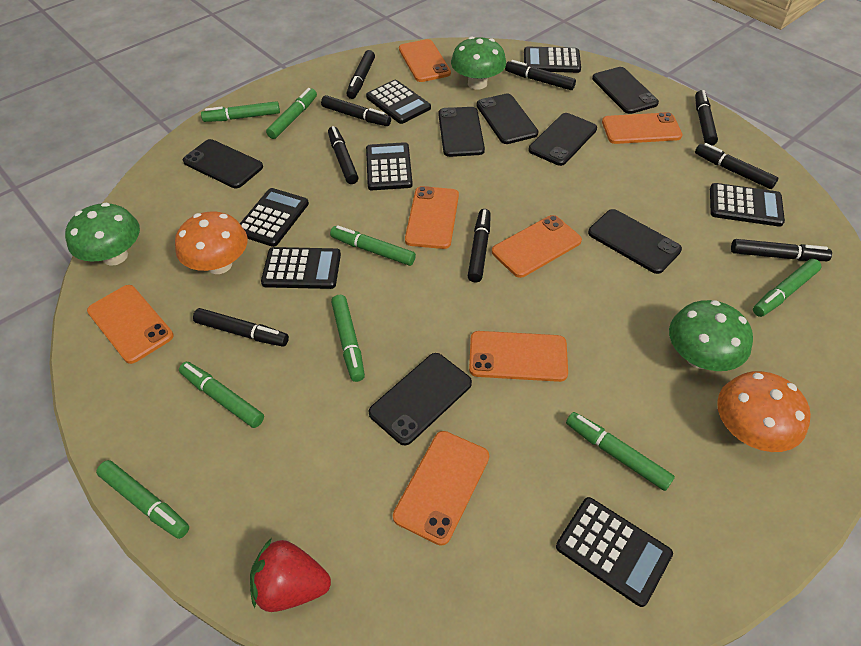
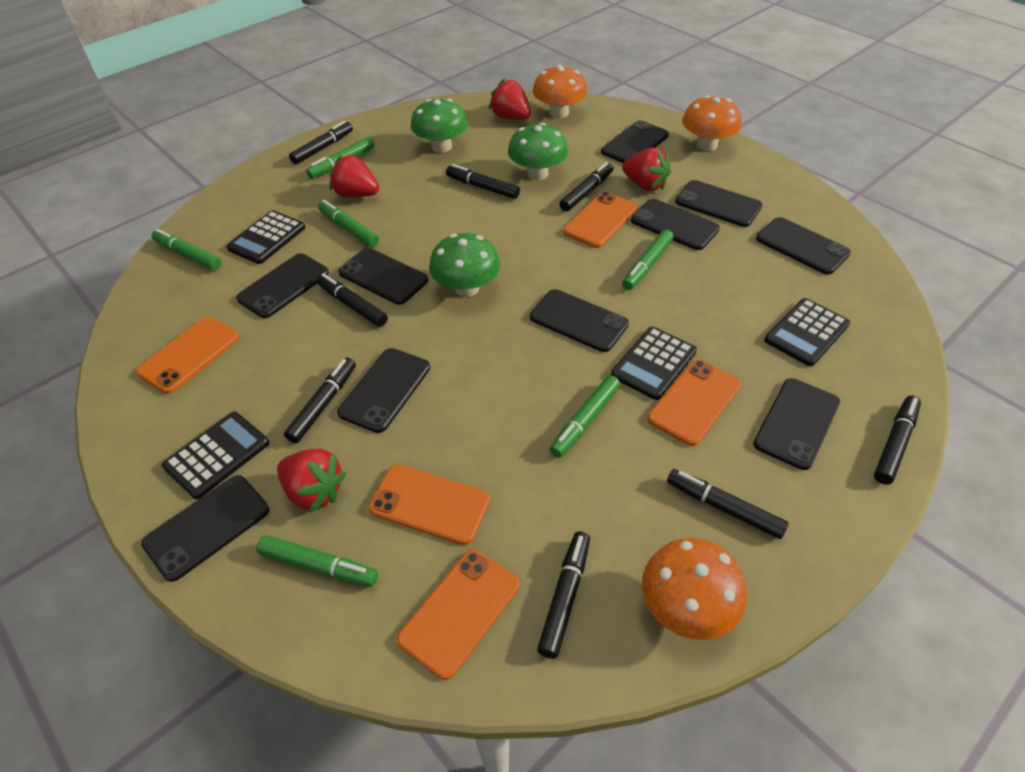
black calculator: [240,188,309,247] [261,247,341,289] [366,80,431,124] [366,142,413,190] [524,47,581,73] [556,497,673,607] [710,183,785,227] = 7 -> [162,412,269,499] [226,210,305,264] [611,326,697,400] [764,298,850,366] = 4
black marker: [193,308,289,347] [321,95,391,126] [328,126,359,184] [346,50,375,99] [468,209,491,282] [505,60,576,90] [695,90,718,146] [695,143,778,189] [731,239,832,261] = 9 -> [284,358,356,443] [289,121,353,164] [316,273,388,327] [446,164,520,199] [537,531,590,659] [560,162,614,212] [667,469,789,539] [874,396,921,485] = 8
black phone: [183,139,263,188] [368,353,472,445] [438,107,485,157] [476,94,539,144] [529,113,597,166] [588,209,682,274] [592,67,659,114] = 7 -> [141,475,269,582] [236,253,329,318] [337,348,430,433] [338,248,428,305] [530,289,629,352] [601,120,669,163] [631,199,720,250] [675,180,763,227] [753,378,840,470] [756,217,851,274] = 10
green marker: [96,460,189,539] [179,362,264,428] [201,101,280,122] [266,88,317,139] [330,225,416,266] [331,295,365,382] [566,412,675,491] [753,259,822,317] = 8 -> [152,229,221,270] [256,535,378,587] [306,137,374,179] [318,200,379,247] [550,375,620,458] [622,229,674,290] = 6
orange mushroom: [175,211,247,274] [717,371,811,452] = 2 -> [533,65,587,118] [642,538,747,640] [682,95,741,151] = 3
orange phone: [87,285,174,364] [393,431,489,546] [399,39,451,82] [405,186,459,249] [469,331,568,382] [492,215,582,278] [602,112,683,144] = 7 -> [136,317,239,394] [368,464,490,545] [397,550,520,680] [563,192,638,248] [648,360,741,446] = 5
red strawberry: [250,538,331,612] = 1 -> [277,449,346,513] [330,154,379,198] [489,79,531,120] [622,147,671,191] = 4

